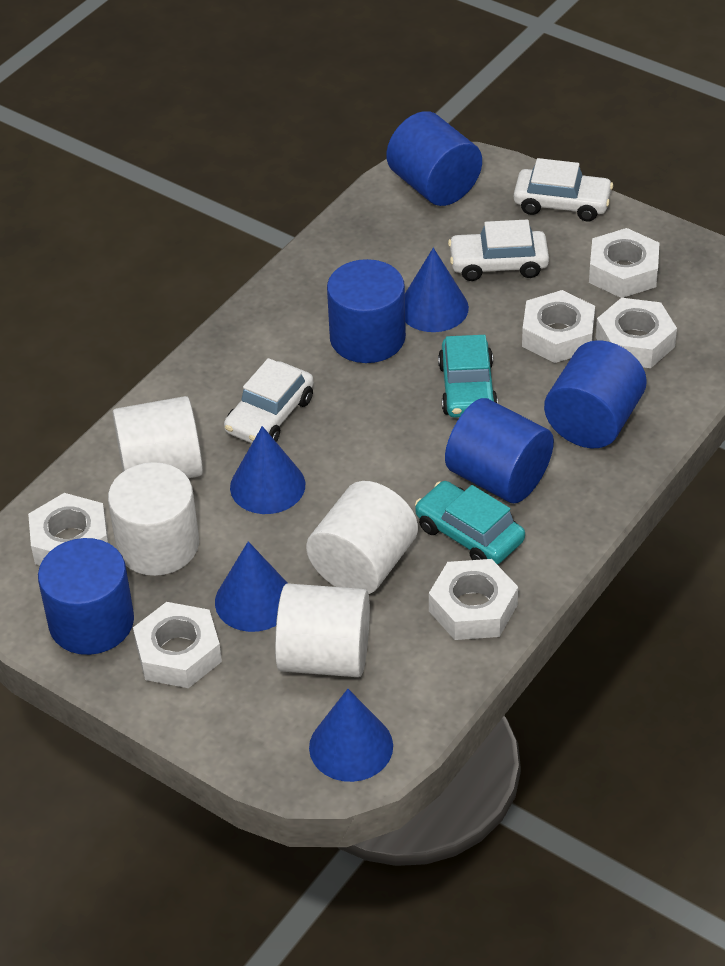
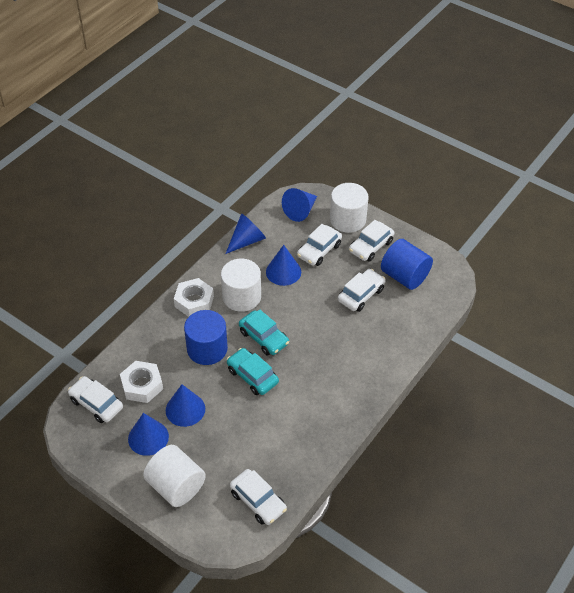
blue cone: [215,541,287,632] [230,426,305,514] [309,689,393,782] [405,248,469,332] = 4 -> [128,413,169,456] [166,384,205,427] [226,213,266,254] [266,245,301,286] [282,188,317,222] = 5
blue cylinder: [38,538,134,655] [327,259,406,363] [386,111,482,206] [445,398,554,503] [544,340,647,448] = 5 -> [184,310,228,365] [381,239,433,290] = 2
white car: [224,358,314,443] [448,219,549,281] [514,158,613,221] = 3 -> [68,376,123,423] [230,469,287,525] [297,224,342,266] [338,269,385,312] [349,220,394,262] = 5
white cylinder: [108,462,199,576] [112,396,203,478] [275,583,370,677] [306,481,418,594] = 4 -> [143,445,206,507] [221,258,261,312] [330,183,369,233] = 3
white nut: [28,493,109,565] [133,602,222,688] [429,559,518,640] [522,290,595,363] [589,228,659,298] [596,298,677,368] = 6 -> [120,361,163,403] [174,278,214,317] = 2

